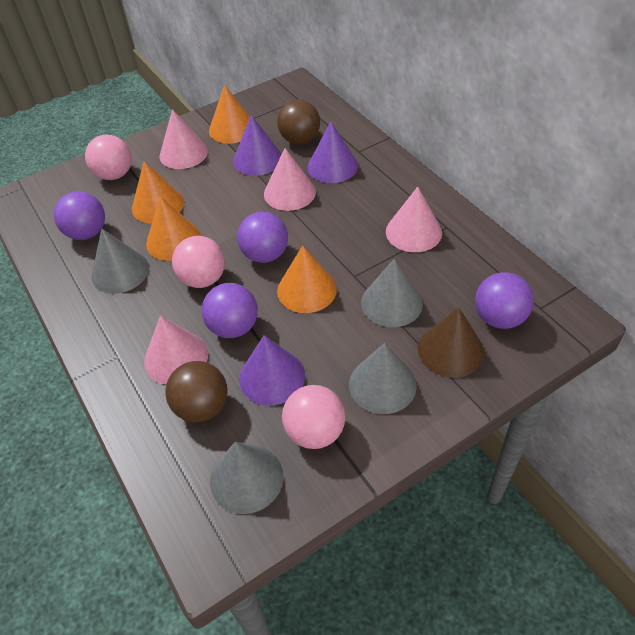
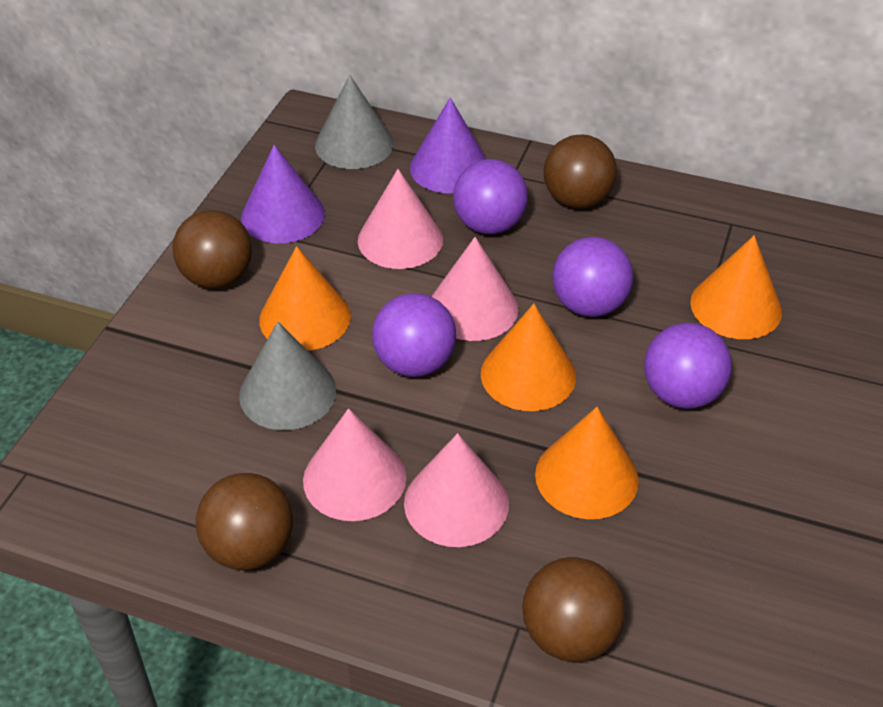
brown ball: [165,361,227,422] [277,100,320,144] = 2 -> [173,210,252,288] [196,473,293,570] [523,557,626,662] [544,135,617,208] = 4
brown cone: [418,307,484,378] = 1 -> none = 0
grey cone: [92,229,149,294] [210,442,283,514] [349,343,417,414] [361,259,423,327] = 4 -> [239,322,336,430] [315,75,393,169] = 2
pink ball: [85,135,132,180] [172,236,225,288] [282,385,345,449] = 3 -> none = 0
purple cone: [233,115,282,176] [239,335,305,405] [307,122,358,183] = 3 -> [241,145,325,243] [410,98,487,193] = 2

